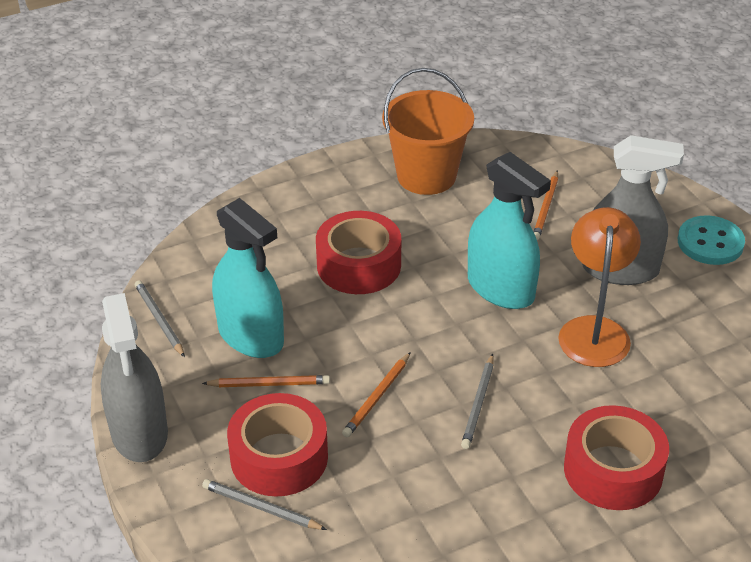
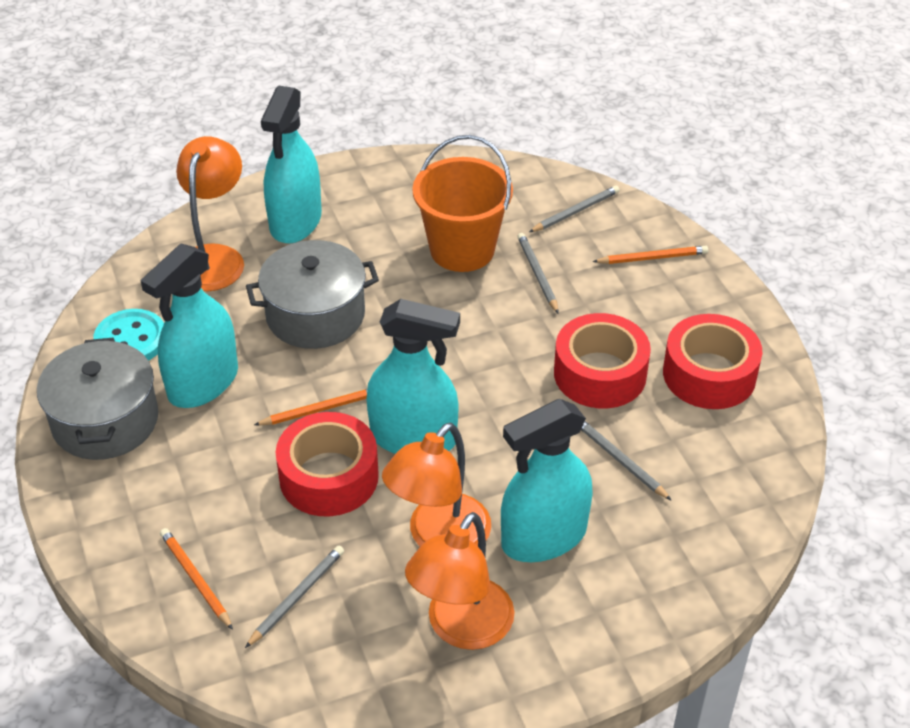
grey pencil: [135,280,185,357] [202,479,327,530] [461,354,494,449] = 3 -> [245,546,344,648] [517,233,559,314] [529,186,620,232] [581,421,672,501] = 4
grey pot: none = 0 -> [37,338,158,460] [246,240,379,349] = 2
grey spray bottle: [101,293,168,462] [582,135,684,285] = 2 -> none = 0
orange lamp: [558,207,641,367] = 1 -> [176,136,244,291] [382,423,491,546] [405,512,515,650] = 3
turquoise spray bottle: [212,198,284,358] [468,152,551,309] = 2 -> [141,244,238,408] [261,86,322,243] [366,299,460,454] [501,399,593,562] = 4

